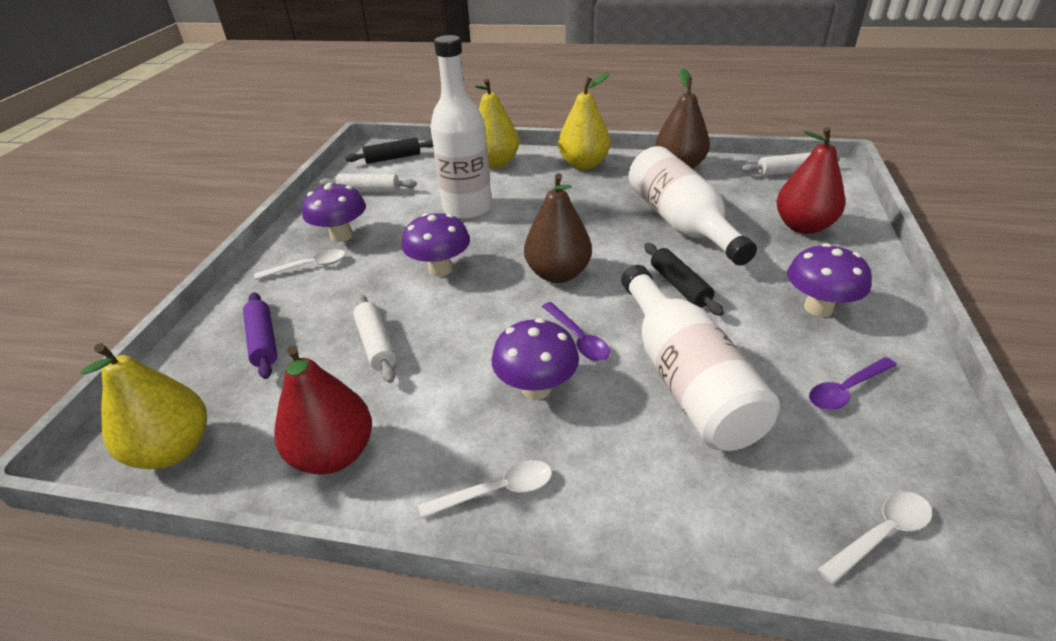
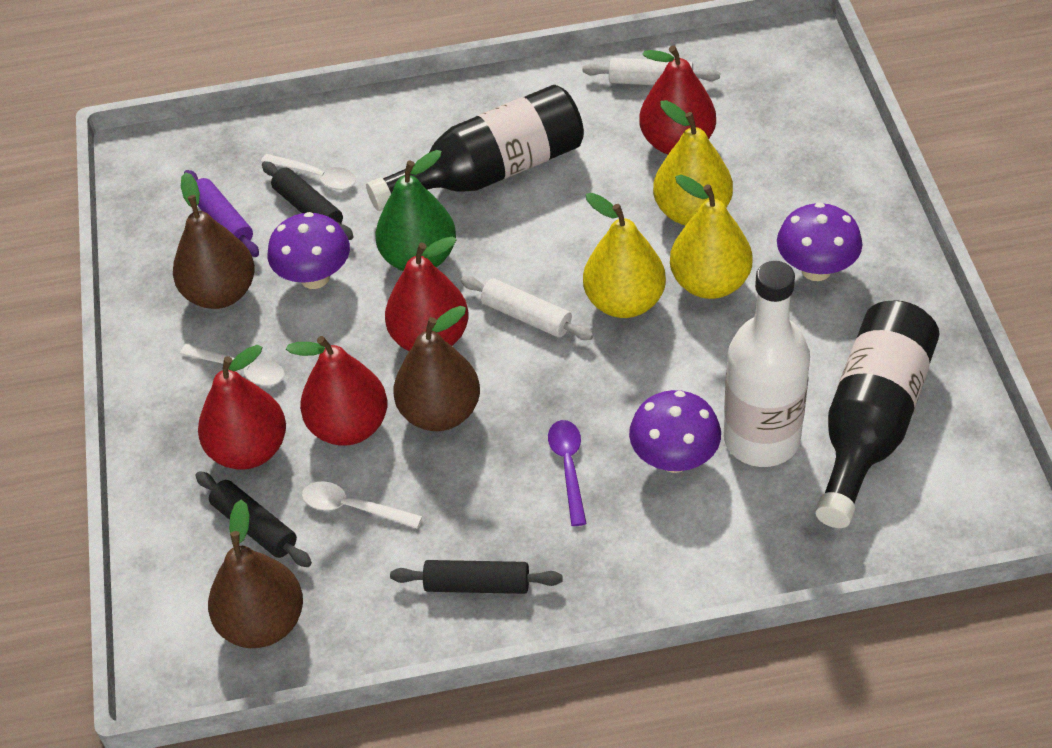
black bottle: none = 0 -> [366,85,584,211] [815,300,939,528] = 2
black rolling pin: [345,138,433,164] [644,243,724,316] = 2 -> [195,471,312,567] [262,161,354,240] [390,560,563,594] = 3
brown pear: [524,174,592,283] [655,68,710,169] = 2 -> [173,172,255,309] [208,500,303,648] [394,306,480,431] = 3
green pear: none = 0 -> [375,150,456,271] = 1
purple mushroom: [302,183,366,242] [402,213,470,277] [492,318,579,400] [787,243,872,317] = 4 -> [268,212,350,289] [629,390,721,473] [777,202,862,281] = 3
purple spoon: [542,302,610,361] [809,357,897,410] = 2 -> [548,420,587,526] = 1
red pear: [274,345,372,474] [776,127,845,234] = 2 -> [198,345,286,470] [286,336,387,446] [385,237,468,351] [639,46,716,154] = 4
white bottle: [430,35,492,220] [621,265,780,451] [628,146,757,265] = 3 -> [724,261,810,467] = 1
white rolling pin: [319,174,417,193] [353,294,397,383] [741,152,840,176] = 3 -> [461,276,593,340] [582,58,720,85] = 2

